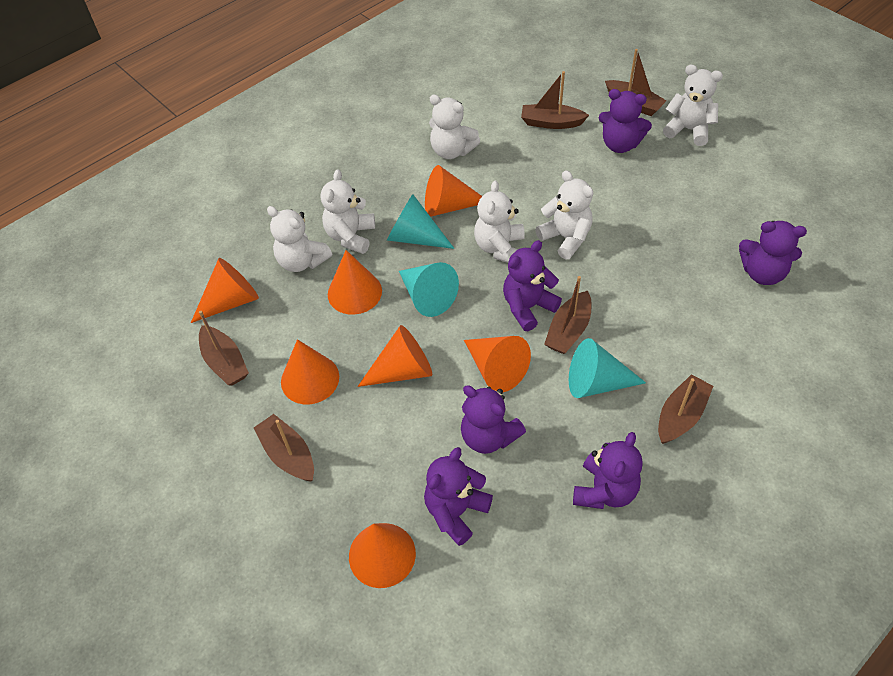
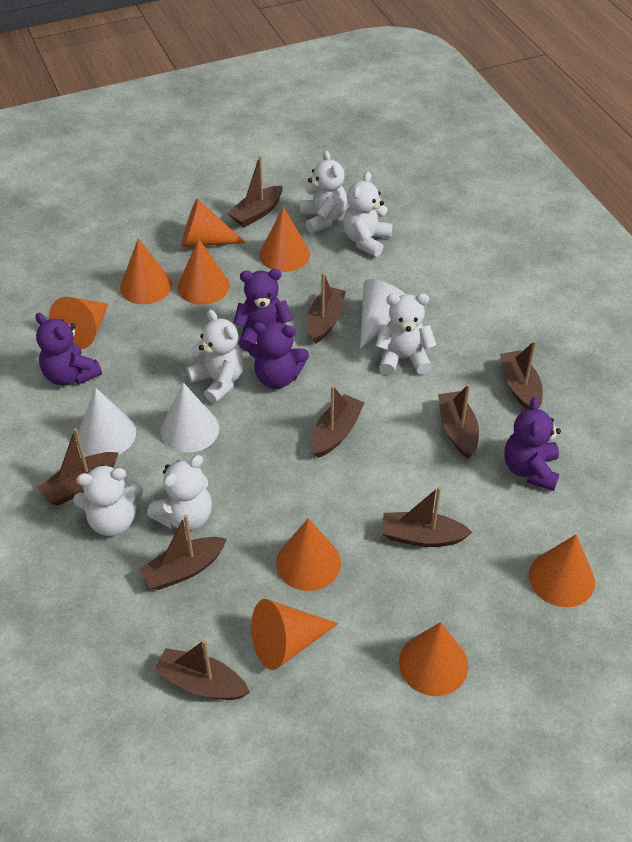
brown boat: [199,311,249,386] [254,414,314,482] [521,71,589,129] [544,276,591,354] [605,49,667,116] [658,374,713,444] = 6 -> [37,428,119,505] [139,515,227,590] [153,640,250,700] [228,156,283,227] [307,273,346,344] [311,386,364,458] [382,487,472,547] [438,384,479,459] [500,341,543,410] = 9
orange cone: [191,258,259,323] [281,339,339,404] [328,250,382,315] [349,523,416,588] [357,325,432,387] [425,165,482,217] [464,336,531,392] = 7 -> [49,297,108,349] [120,238,172,304] [178,238,230,305] [181,199,246,247] [251,599,338,670] [259,207,310,272] [276,518,341,591] [399,622,468,696] [529,535,595,607] = 9
purple teddy bear: [424,447,493,546] [461,385,526,454] [503,240,562,331] [573,432,643,509] [599,89,652,153] [739,221,807,285] = 6 -> [36,313,102,385] [234,269,293,351] [248,322,309,389] [504,397,561,491] = 4
turquoise cone: [387,194,455,249] [399,262,459,317] [569,338,646,398] = 3 -> none = 0
white cone: none = 0 -> [78,388,136,455] [161,383,219,453] [360,279,405,349] = 3

